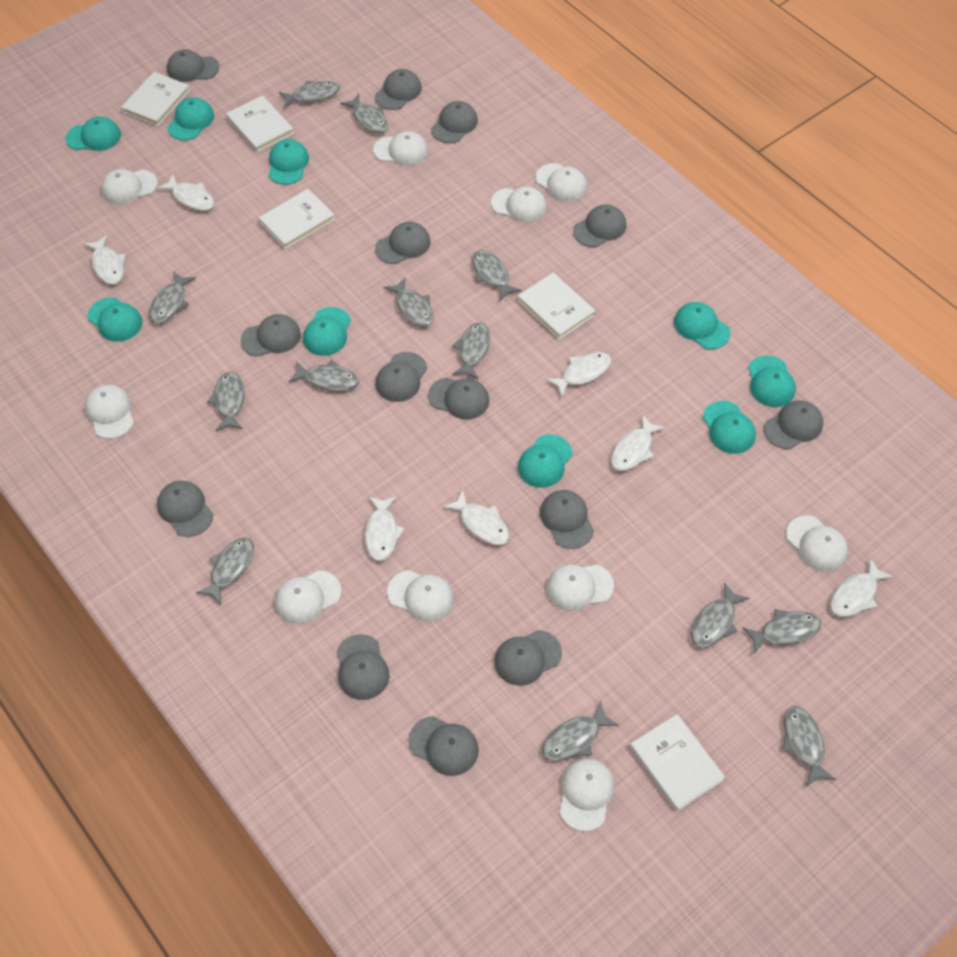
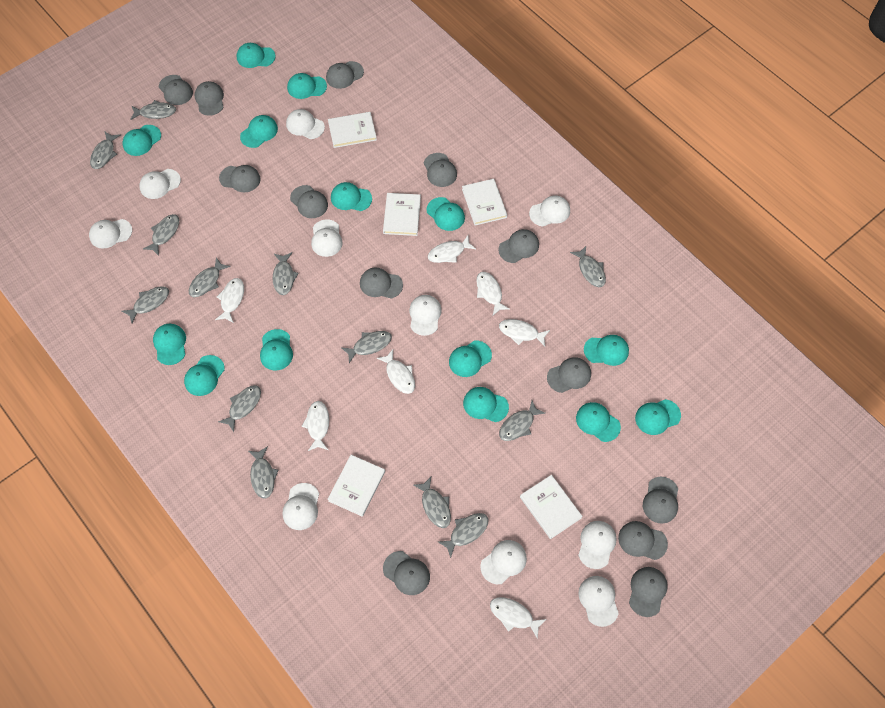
grey cap: [157,481,213,537] [167,49,219,82] [240,314,301,357] [337,634,390,700] [375,69,422,110] [375,222,431,264] [375,352,427,402] [408,716,479,776] [428,378,489,420] [431,101,478,143] [494,630,562,686] [540,490,594,549] [573,204,626,247] [764,400,823,449] = 14 -> [159,75,193,105] [195,81,224,116] [219,165,261,192] [290,185,328,218] [326,61,364,89] [360,267,403,299] [383,551,430,595] [424,153,457,187] [498,229,539,263] [547,357,591,393] [618,521,668,560] [629,567,668,617] [643,477,678,524] = 13
turquoise cap: [65,117,121,151] [88,297,142,342] [167,97,214,140] [269,139,309,185] [303,307,351,356] [518,434,573,488] [674,302,730,349] [703,401,756,454] [749,356,796,407] = 9 -> [123,125,161,156] [153,324,186,365] [184,355,225,396] [237,43,275,68] [240,115,278,148] [260,329,293,371] [287,73,327,99] [331,182,372,211] [426,197,465,231] [449,341,492,377] [463,387,509,422] [576,402,621,442] [584,335,629,366] [635,399,681,435] = 14

